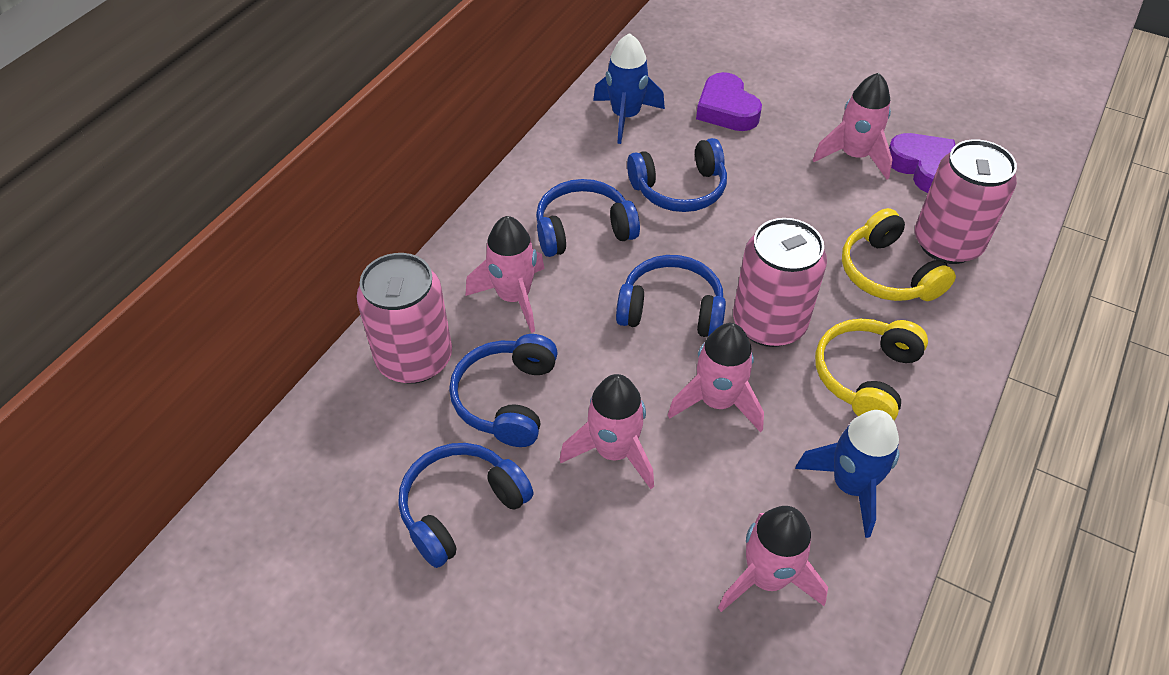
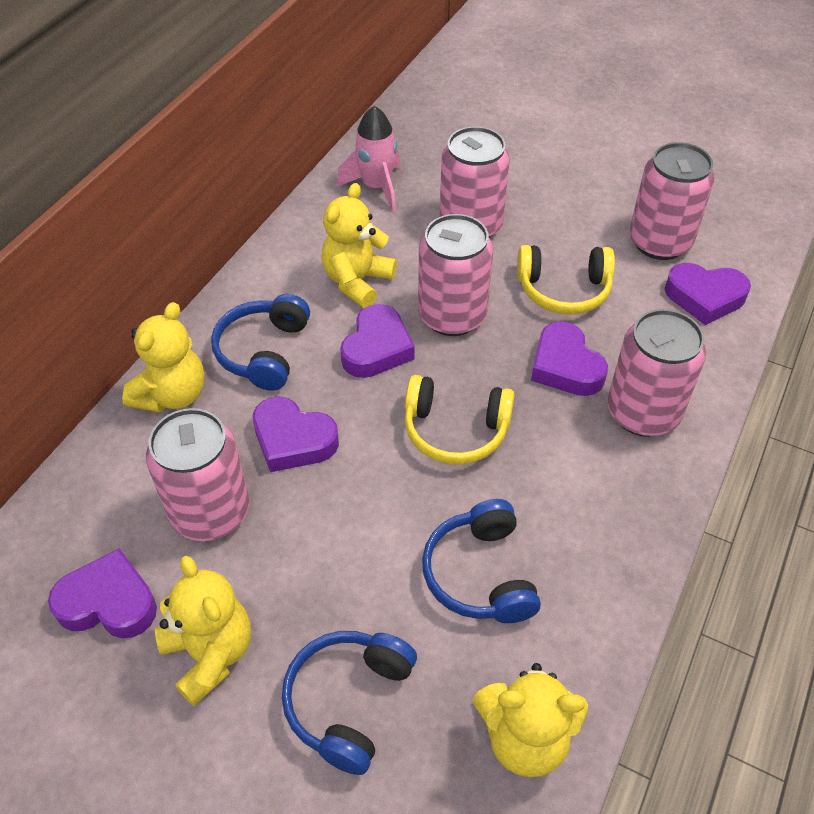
blue headphones: [398,443,534,568] [449,334,558,447] [536,179,640,257] [616,255,726,337] [627,138,727,212] = 5 -> [211,294,310,391] [282,631,417,775] [422,499,541,623] = 3
blue rocket: [593,33,665,144] [795,410,900,538] = 2 -> none = 0
pink can: [356,253,452,384] [733,218,827,347] [915,139,1017,264] = 3 -> [146,408,249,541] [418,214,493,336] [440,126,510,238] [607,309,706,437] [629,142,715,260] = 5
pink rocket: [466,216,545,333] [559,374,654,489] [668,323,764,433] [718,506,828,612] [813,73,893,179] = 5 -> [337,106,401,212] = 1
purple heart: [696,72,762,131] [889,133,955,193] = 2 -> [48,548,157,638] [253,396,339,472] [340,304,415,378] [531,322,608,396] [665,263,751,325] = 5
yellow teddy bear: none = 0 -> [122,302,205,413] [155,556,251,706] [321,183,397,308] [473,663,588,777] = 4

